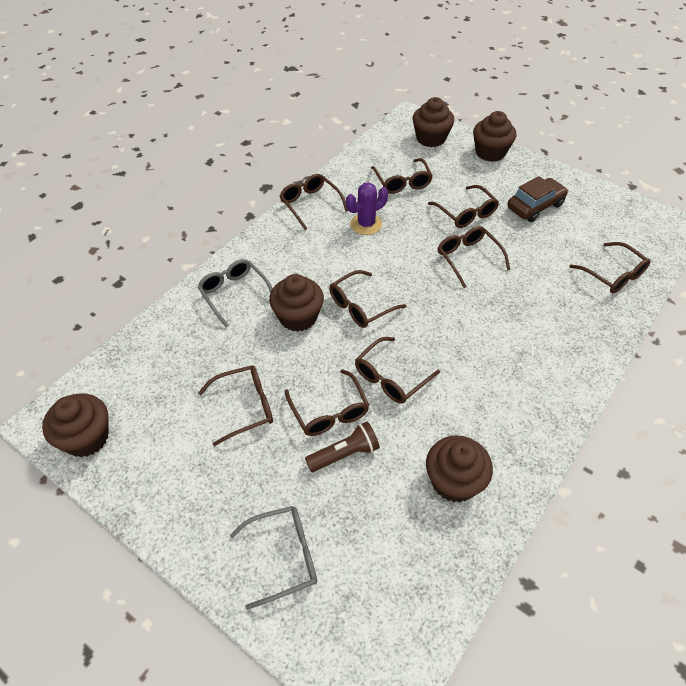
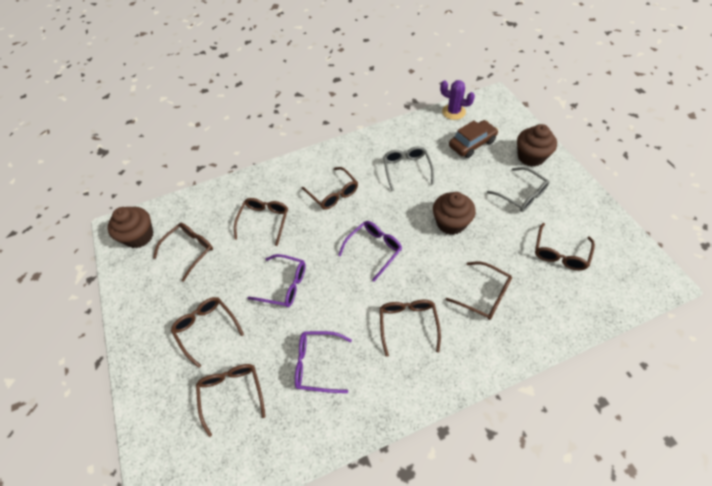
brown cupcake: [42,393,109,457] [269,274,324,332] [413,97,454,147] [426,435,493,502] [473,111,516,162] = 5 -> [108,207,154,248] [433,192,476,235] [517,124,557,167] = 3
brown flashlight: [305,422,380,472] = 1 -> none = 0
brown glasses: [198,365,273,446] [279,174,348,230] [285,369,369,436] [329,270,407,328] [355,337,440,404] [371,158,433,194] [428,185,499,228] [438,226,510,288] [569,242,651,293] = 9 -> [153,223,213,282] [171,297,244,368] [196,364,265,437] [234,198,288,246] [302,167,358,210] [380,300,441,357] [446,261,512,320] [535,223,595,271] = 8
purple glasses: none = 0 -> [248,254,306,307] [295,331,352,393] [338,221,402,282] = 3

